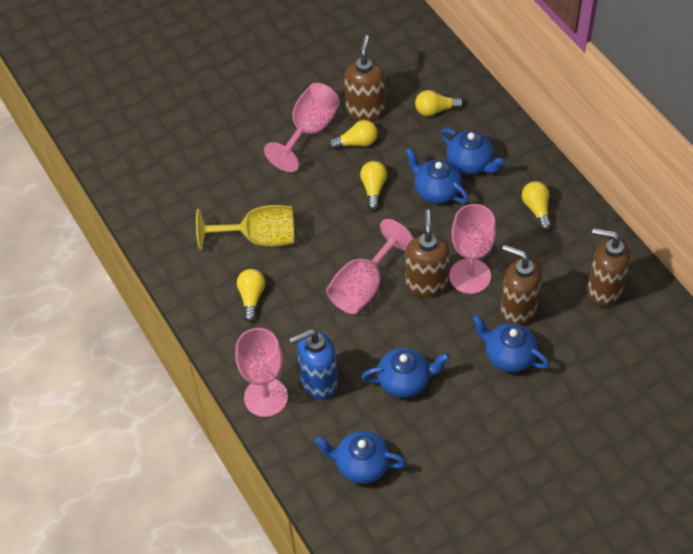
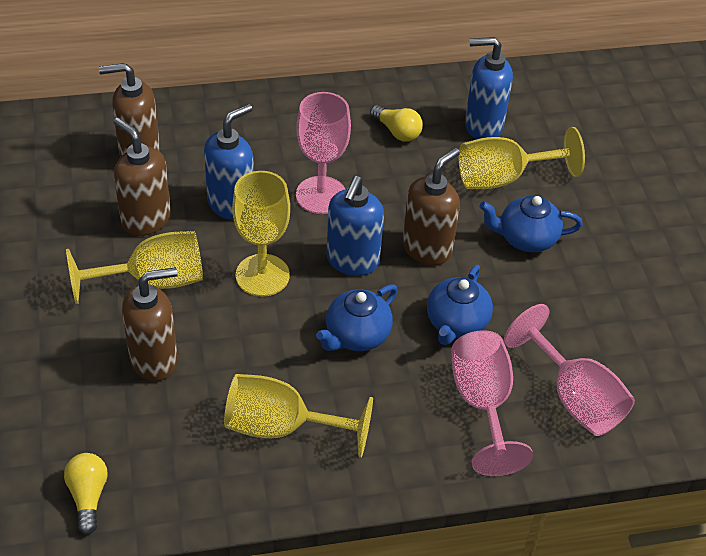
blue soap dispenser: [289,329,338,400] = 1 -> [204,104,254,220] [326,176,384,276] [465,37,513,139] = 3
blue teapot: [315,431,406,484] [362,348,450,398] [405,148,469,204] [440,128,505,174] [472,315,550,372] = 5 -> [316,284,398,351] [427,265,493,345] [480,195,583,252] = 3
pink goblet: [236,328,288,417] [264,83,340,172] [326,219,414,314] [449,204,496,294] = 4 -> [296,92,351,214] [451,330,533,476] [504,304,635,436] = 3
yellow goblet: [196,205,294,250] = 1 -> [66,231,203,304] [224,374,373,458] [232,171,290,297] [459,127,585,189] = 4
yellow light bulb: [237,269,265,322] [329,120,378,150] [360,161,387,210] [415,90,464,116] [522,181,552,231] = 5 -> [64,453,108,535] [370,105,423,142] = 2

